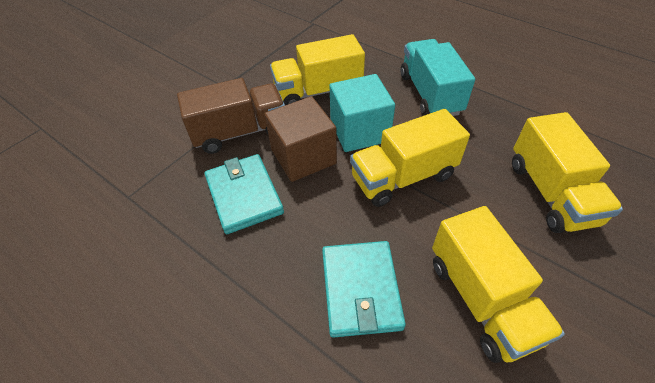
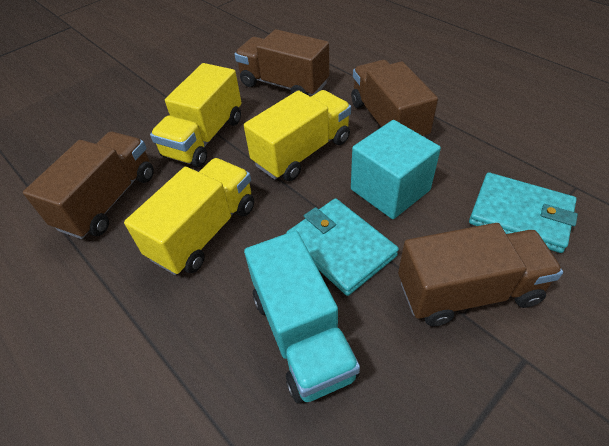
brown cube: [265,96,337,182] = 1 -> none = 0
brown truck: [177,78,285,154] = 1 -> [23,132,154,239] [235,29,329,96] [351,60,438,137] [398,223,563,326] = 4
yellow truck: [270,34,365,105] [350,109,470,207] [432,206,565,363] [512,112,623,233] = 4 -> [124,158,254,275] [150,63,242,167] [244,90,351,181] = 3

